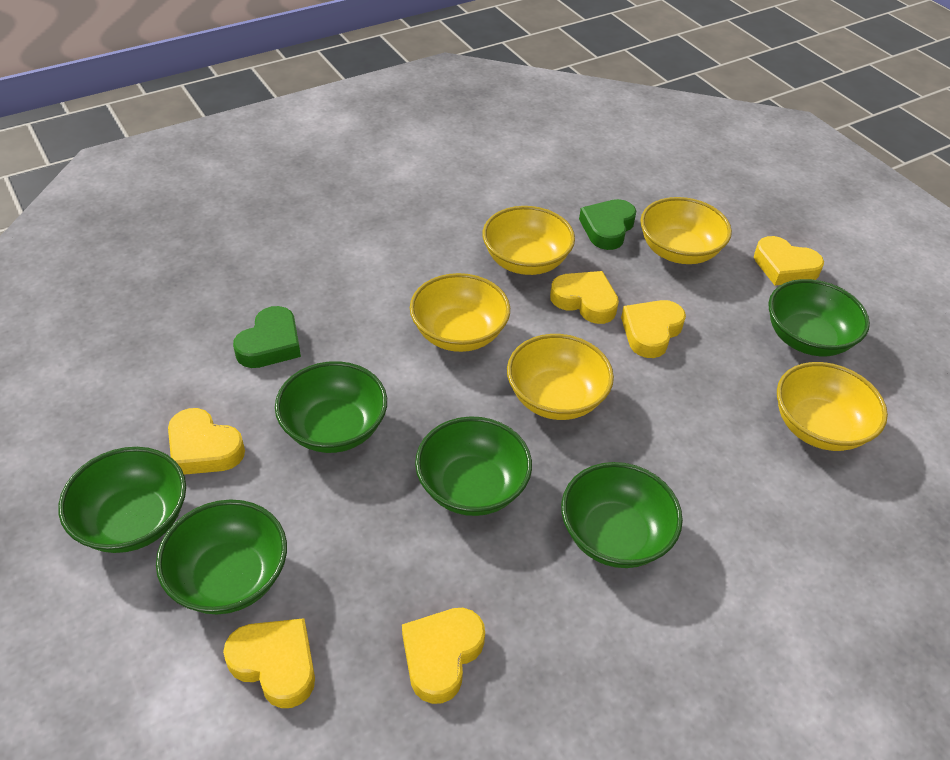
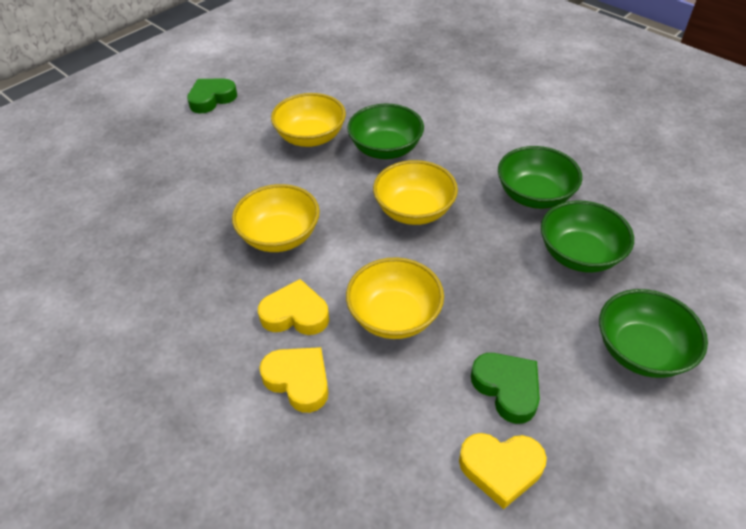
green bowl: [58,447,186,553] [156,499,287,614] [275,361,387,453] [415,416,532,516] [561,462,683,568] [768,279,870,356] = 6 -> [347,104,424,159] [498,146,582,209] [541,200,634,273] [599,289,708,378] = 4
yellow bowl: [410,273,510,352] [483,206,575,275] [507,334,614,420] [640,197,732,264] [777,362,888,451] = 5 -> [232,184,320,252] [271,93,346,147] [346,257,444,339] [373,160,458,225] = 4
yellow heart: [168,408,245,475] [223,618,315,708] [402,608,485,704] [550,271,619,324] [621,300,686,358] [754,236,824,285] = 6 -> [258,279,329,335] [259,347,328,413] [459,433,547,509] = 3

